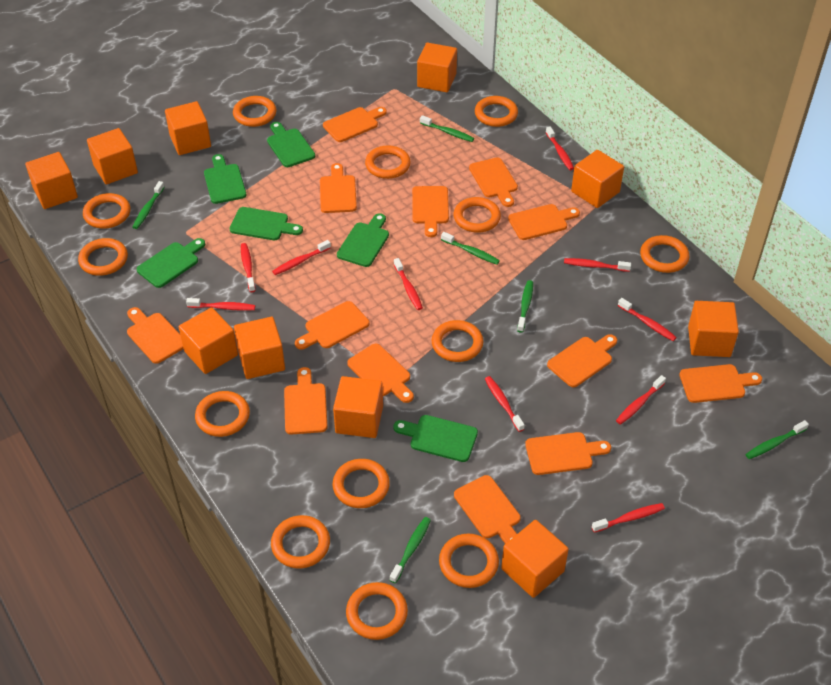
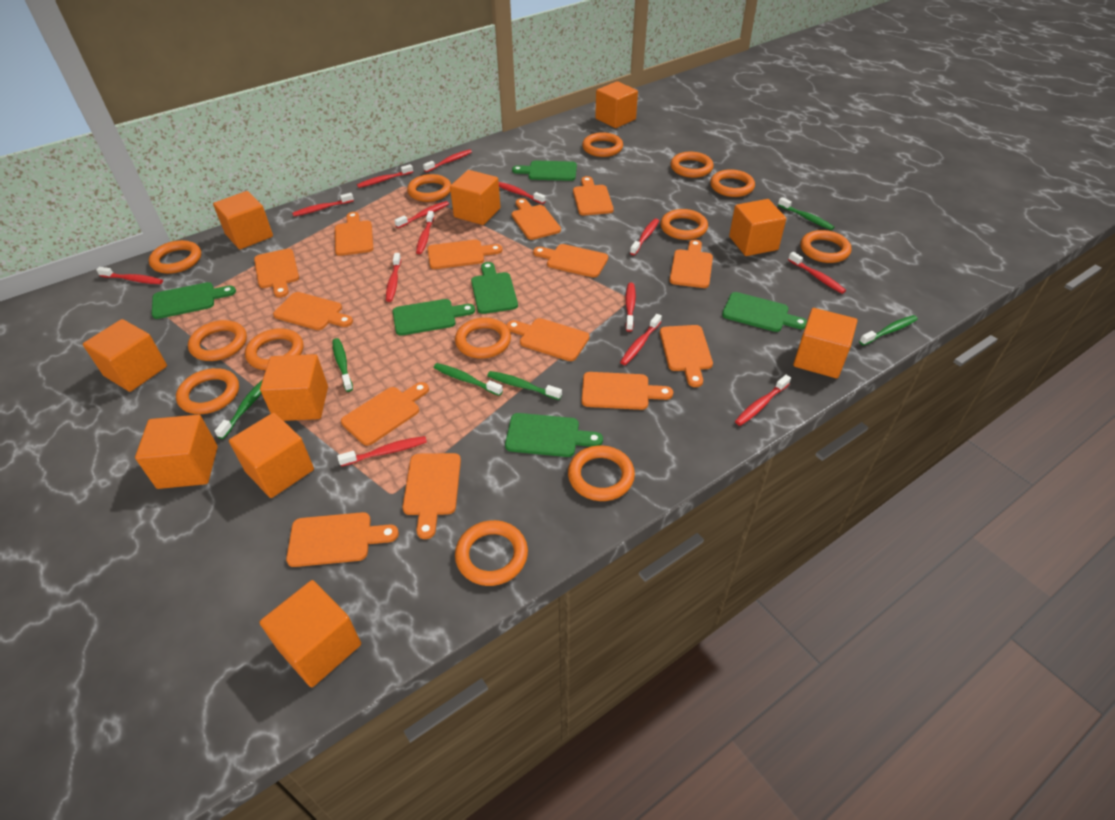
orange cutting board: [127,307,183,364] [284,367,327,435] [295,301,370,350] [320,163,357,213] [323,107,387,142] [347,344,414,403] [412,186,449,237] [454,475,521,544] [469,157,518,207] [508,204,580,240] [525,432,611,475] [547,334,617,387] [679,364,762,403] = 13 -> [254,249,299,298] [273,292,353,330] [286,512,399,567] [335,212,373,256] [341,382,429,446] [402,453,461,539] [428,240,502,269] [506,318,589,361] [512,198,561,240] [533,244,608,278] [573,176,614,215] [582,372,673,410] [660,325,713,387] [669,240,713,288] = 14
red toothbrush: [186,298,255,311] [241,243,256,292] [272,240,331,275] [394,258,423,310] [485,376,525,432] [546,126,574,170] [564,258,631,272] [592,503,665,533] [616,375,666,425] [618,298,677,341] = 10 -> [96,267,163,284] [292,193,354,216] [337,436,427,467] [357,164,413,188] [386,253,401,302] [394,201,449,228] [416,211,434,254] [423,149,472,172] [499,182,545,204] [620,314,662,365] [625,283,636,332] [630,218,659,255] [735,375,791,426] [788,252,846,294] = 14

